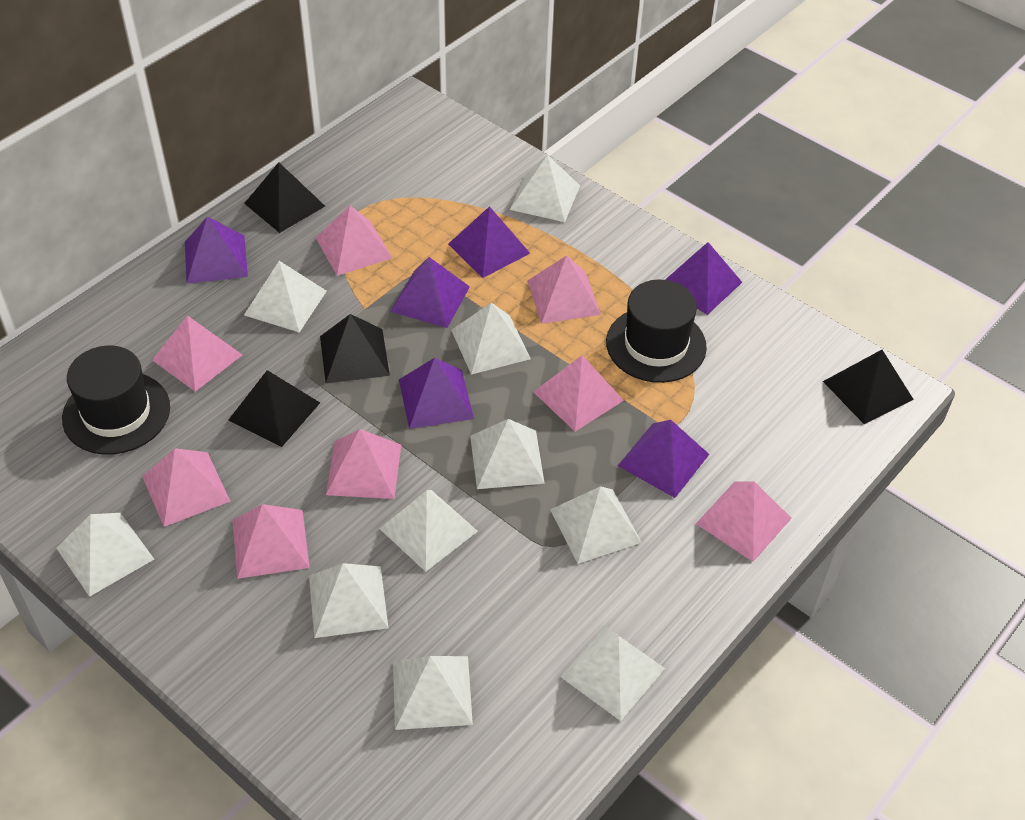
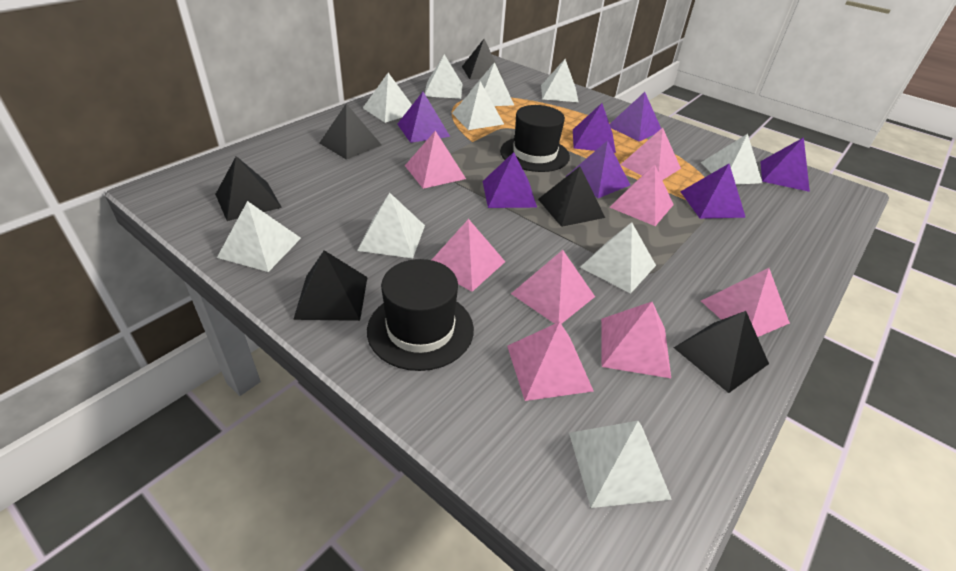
black pyramid: [228,370,320,447] [244,162,325,233] [320,314,390,383] [823,350,914,424] = 4 -> [215,156,282,221] [293,250,367,321] [319,104,381,160] [462,39,503,80] [538,166,605,227] [674,311,769,393] = 6
purple pyramid: [185,217,248,284] [390,257,470,328] [399,358,474,429] [448,206,530,278] [618,420,709,498] [665,242,742,315] = 6 -> [397,92,450,143] [482,152,537,208] [565,140,630,198] [573,103,616,153] [610,92,661,141] [680,164,746,219] [760,137,810,192] = 7

